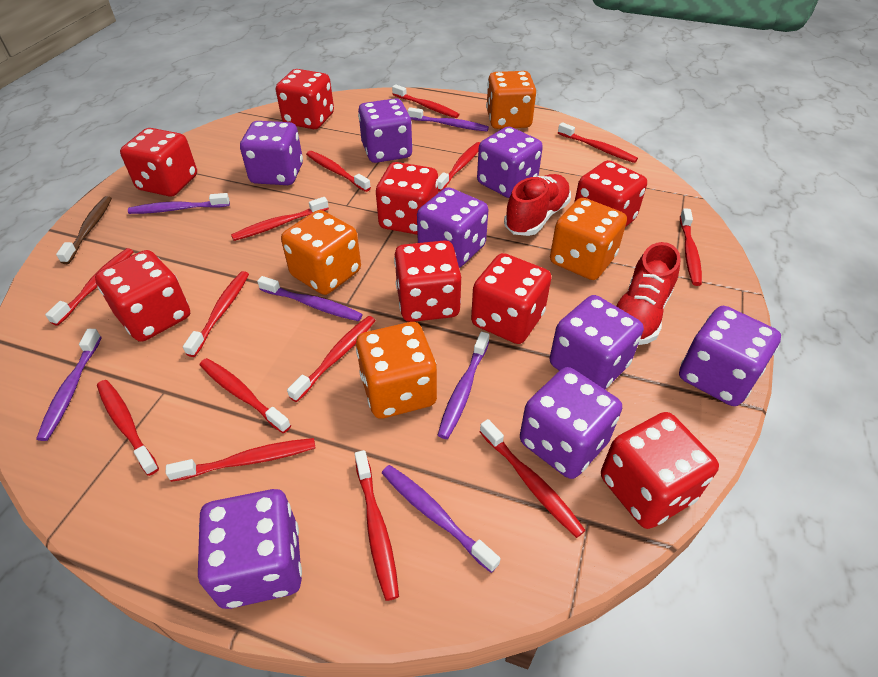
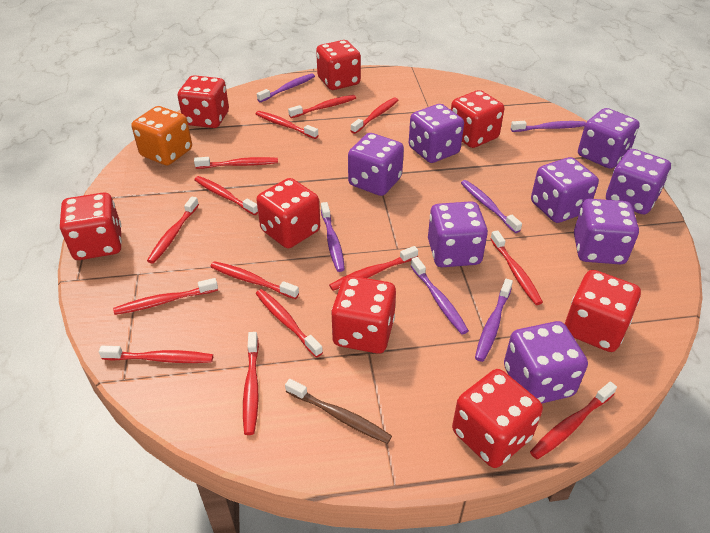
orange dice: [281,210,361,295] [356,322,437,419] [486,71,536,129] [550,198,627,280] = 4 -> [131,106,192,165] = 1
red shoe: [504,174,571,236] [616,242,681,345] = 2 -> none = 0

